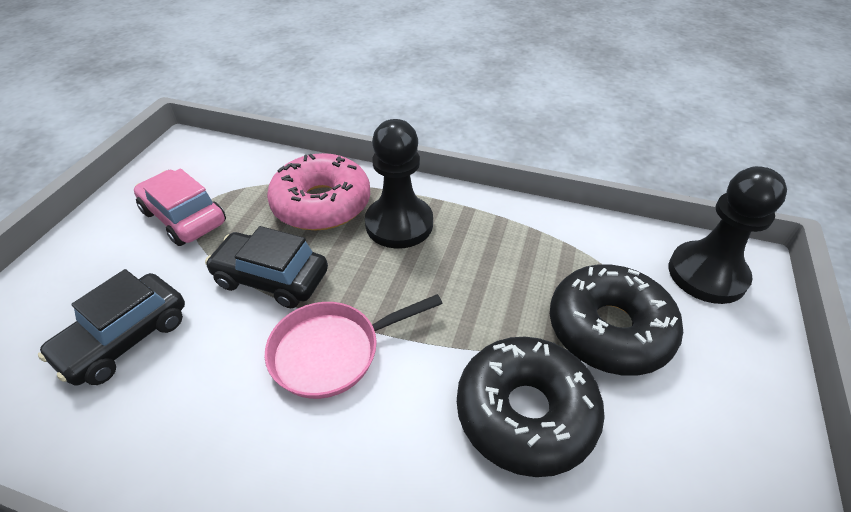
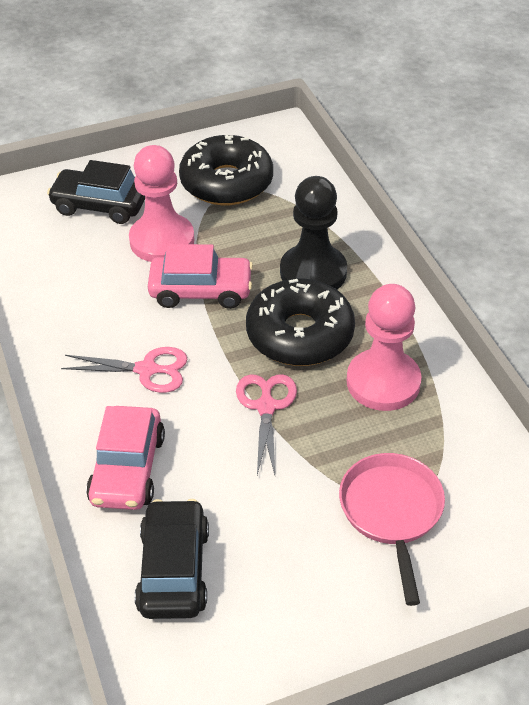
black pawn: [365,119,433,249] [669,166,787,304] = 2 -> [280,176,347,289] = 1
pink car: [134,169,226,246] = 1 -> [86,406,165,510] [148,244,253,309] = 2
pink donut: [267,153,370,230] = 1 -> none = 0
pink pawn: none = 0 -> [129,145,195,262] [347,284,422,411] = 2
pink scissors: none = 0 -> [61,347,187,393] [236,374,297,475] = 2

